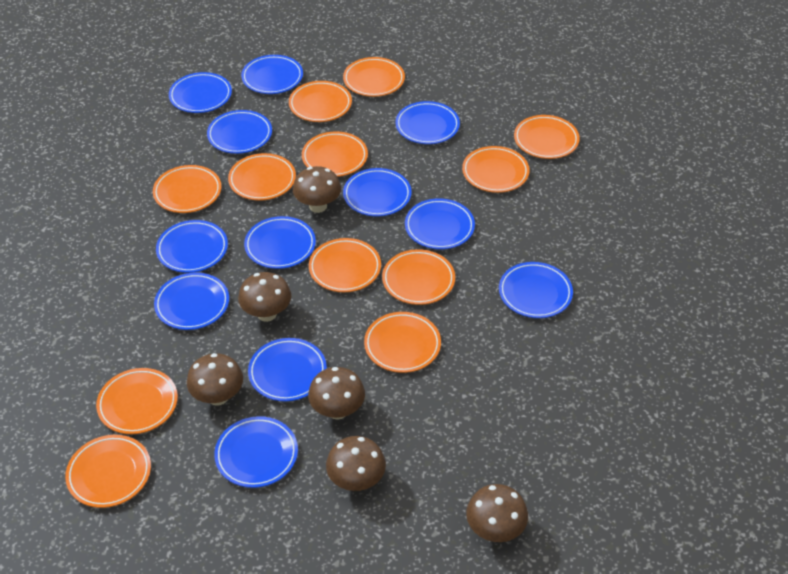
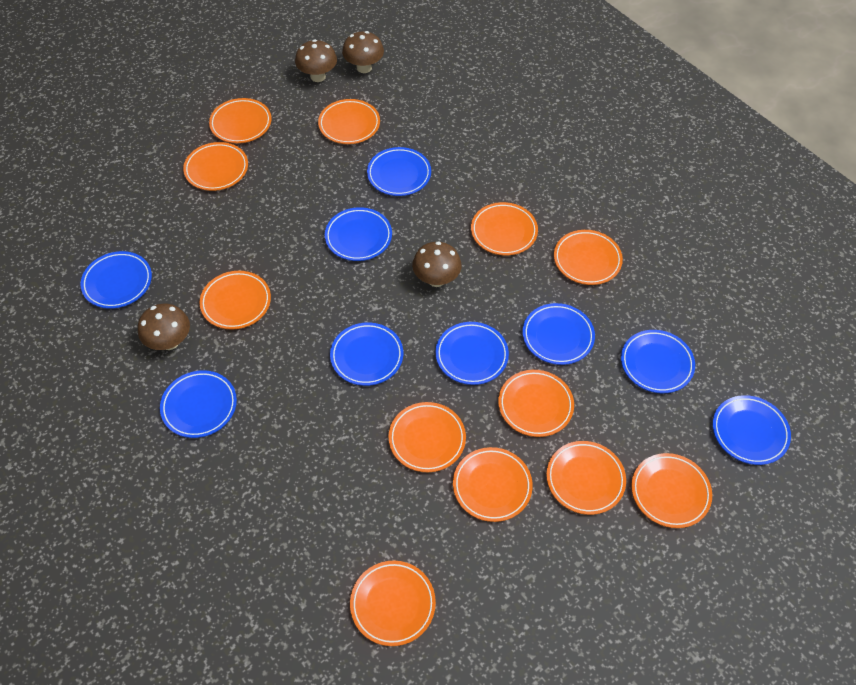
blue plate: [154,273,229,330] [156,220,228,273] [169,72,232,113] [207,110,272,154] [214,416,298,488] [241,55,303,94] [244,216,316,269] [248,338,327,401] [343,168,411,216] [396,101,460,144] [405,198,475,249] [499,262,573,318] = 12 -> [80,251,152,309] [160,370,237,438] [325,207,392,261] [330,322,403,386] [367,147,431,196] [435,322,509,385] [523,303,595,365] [621,330,695,393] [713,395,791,465] = 9
brown mushroom: [187,353,243,405] [238,272,291,322] [293,166,341,213] [308,367,365,420] [326,436,386,491] [466,484,528,542] = 6 -> [138,304,190,350] [295,39,337,82] [342,31,384,73] [412,241,462,287] = 4

